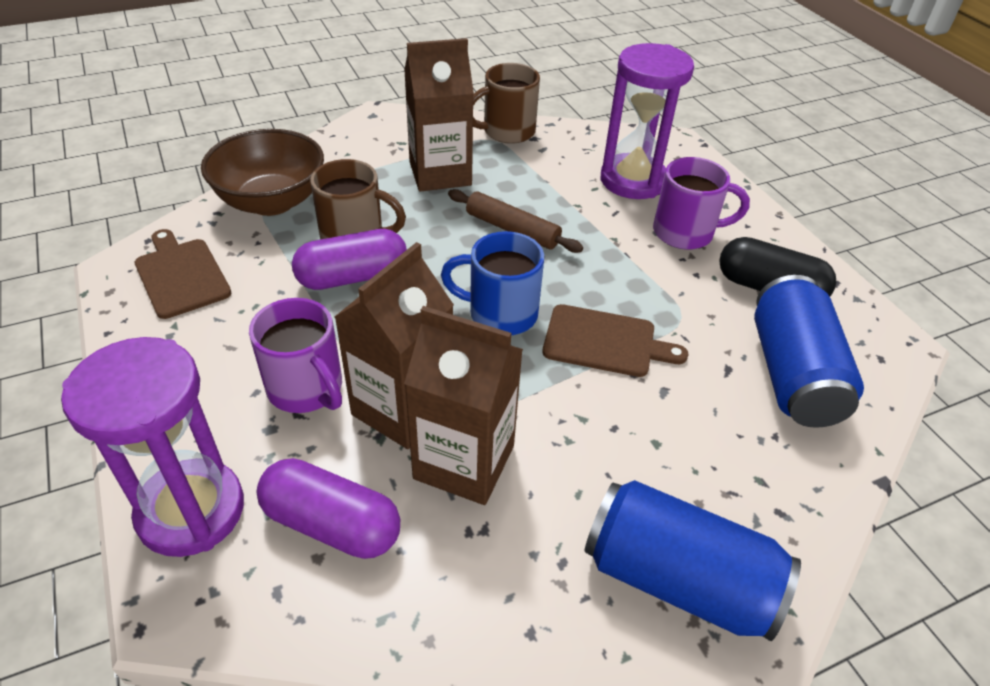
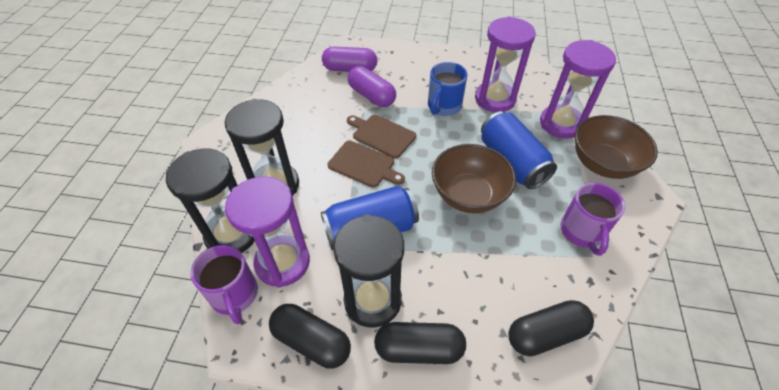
black capsule: [719,237,837,297] = 1 -> [269,304,351,369] [374,322,466,364] [508,300,594,356] = 3
black hourglass: none = 0 -> [166,148,255,253] [225,99,299,196] [333,214,404,328] = 3
brown bowl: [201,129,324,216] = 1 -> [432,144,516,213] [575,115,658,179] = 2
brown carton: [335,242,454,449] [404,38,474,191] [404,306,523,505] = 3 -> none = 0
brown mug: [310,159,406,240] [473,63,540,144] = 2 -> none = 0
brown rolling pin: [448,189,583,253] = 1 -> none = 0
purple hourglass: [61,337,244,557] [601,43,694,199] = 2 -> [225,176,310,288] [475,16,536,112] [540,40,616,139] = 3

